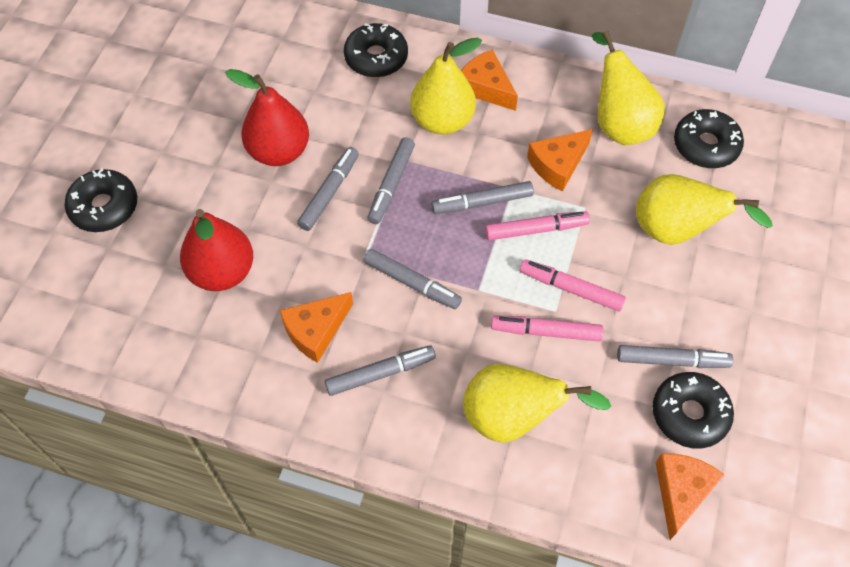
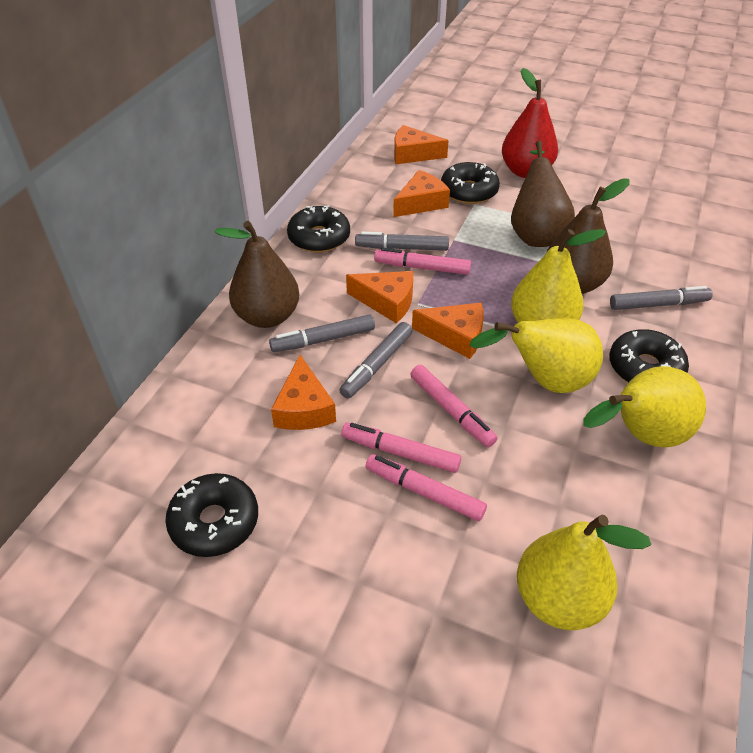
brown pear: none = 0 -> [215,221,299,328] [511,141,575,247] [547,178,629,294] = 3
grey marker: [297,147,359,231] [325,345,436,396] [363,249,462,309] [367,137,415,224] [431,181,534,214] [617,345,733,368] = 6 -> [269,314,375,352] [339,322,412,399] [355,231,449,251] [610,286,713,310] = 4
orange cheese: [280,292,353,363] [461,49,518,111] [527,129,593,191] [656,453,725,540] = 4 -> [271,355,336,430] [346,271,413,323] [393,170,450,217] [394,125,449,164] [412,303,484,359] = 5
pink marker: [485,211,590,240] [491,315,604,342] [520,259,626,311] = 3 -> [341,422,461,473] [366,454,487,521] [374,248,471,275] [410,365,498,447] = 4
red pear: [180,209,253,291] [225,69,309,166] = 2 -> [502,68,558,178] = 1

